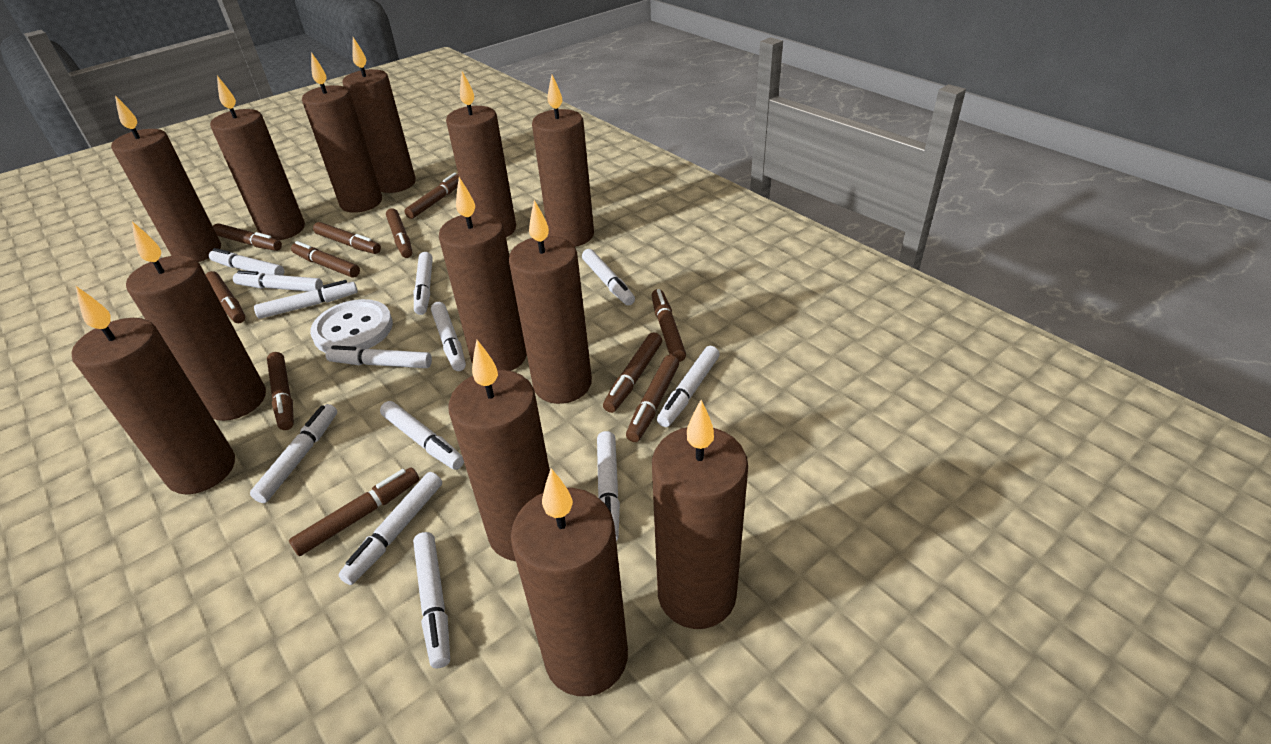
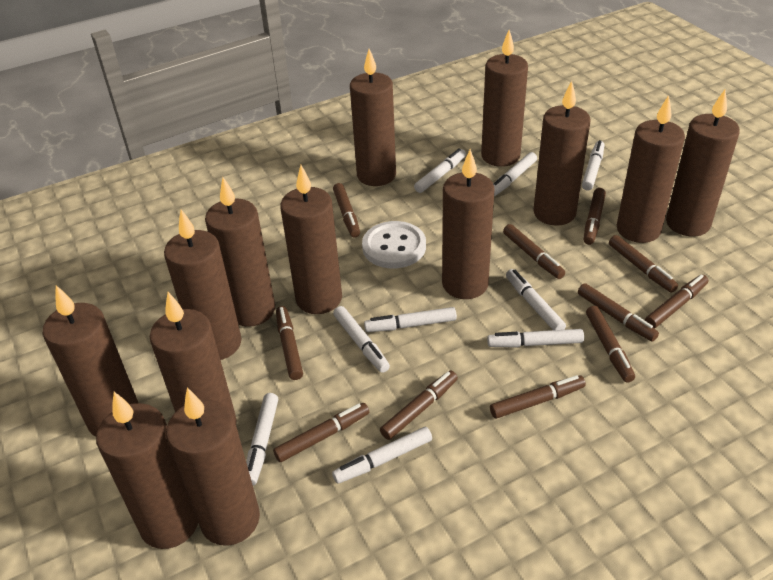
white marker: [209,248,284,275] [233,270,323,291] [250,404,337,503] [254,280,358,319] [325,345,432,368] [339,472,442,585] [380,401,464,470] [413,532,450,668] [414,252,433,315] [431,302,466,371] [582,249,635,306] [597,431,620,541] [657,346,720,427] = 13 -> [246,393,278,485] [332,427,432,484] [333,306,390,373] [364,307,457,332] [414,148,466,193] [487,329,584,348] [493,152,537,196] [506,269,566,330] [582,140,605,191] = 9

